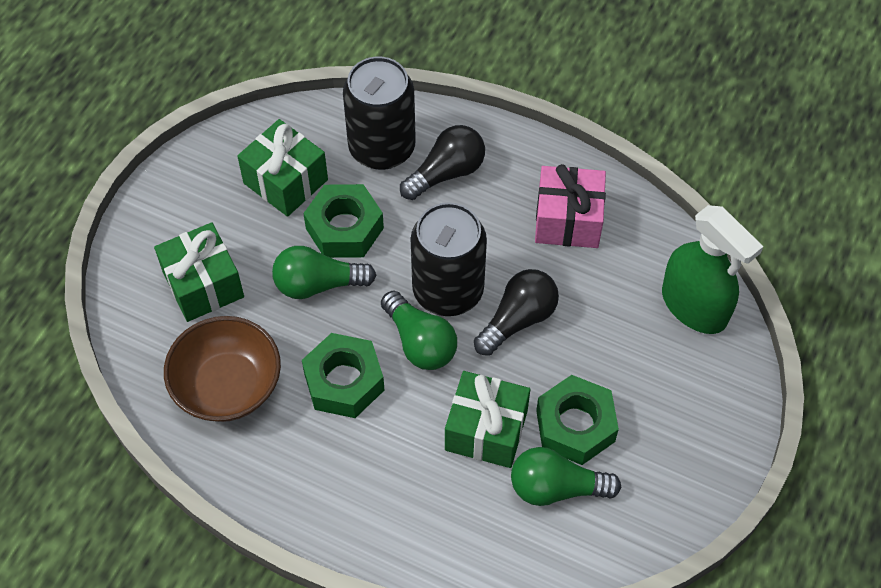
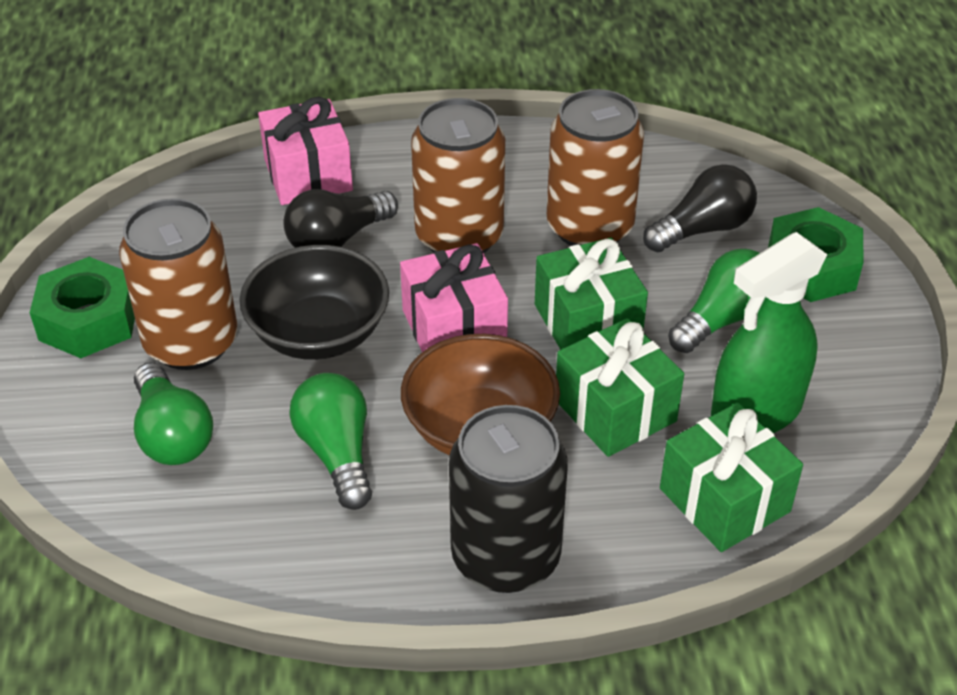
black bowl: none = 0 -> [239,245,389,360] = 1
black can: [343,56,416,170] [410,202,487,316] = 2 -> [449,405,568,593] = 1
brown can: none = 0 -> [119,198,237,370] [411,98,505,253] [547,89,644,246] = 3
green nut: [302,333,384,418] [303,184,384,258] [536,375,619,465] = 3 -> [30,257,135,358] [768,207,864,302] = 2
pink gift: [535,164,606,248] = 1 -> [258,97,353,205] [400,243,508,352] = 2

